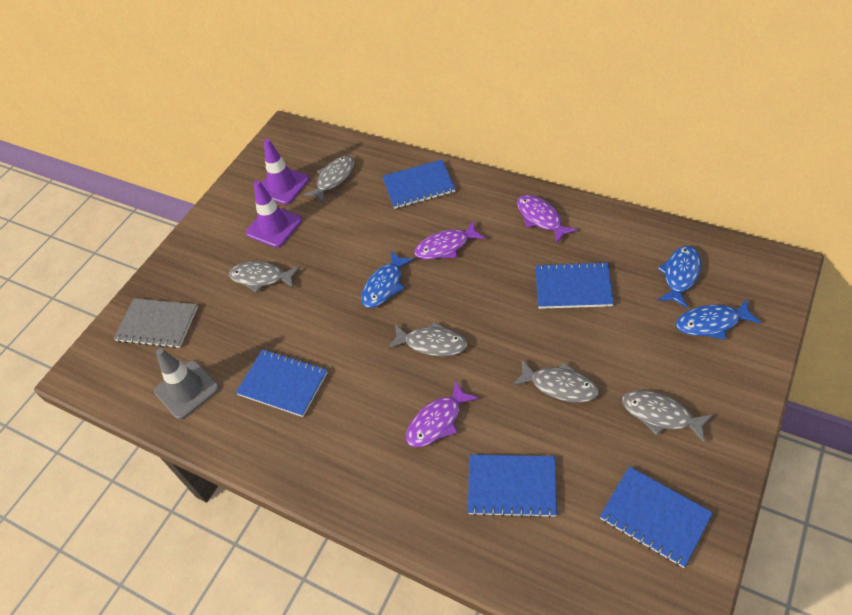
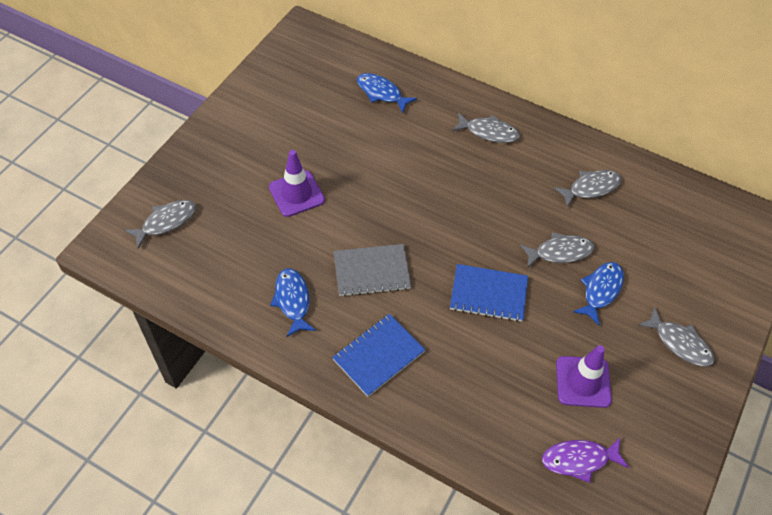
blue notebook: [236,349,328,417] [382,160,455,209] [468,455,557,518] [535,261,614,309] [600,466,713,568] = 5 -> [332,314,426,397] [450,264,528,322] = 2
grey traffic cone: [154,348,219,420] = 1 -> none = 0
purple fish: [406,381,479,447] [414,221,486,259] [517,195,578,243] = 3 -> [542,438,629,483] = 1

